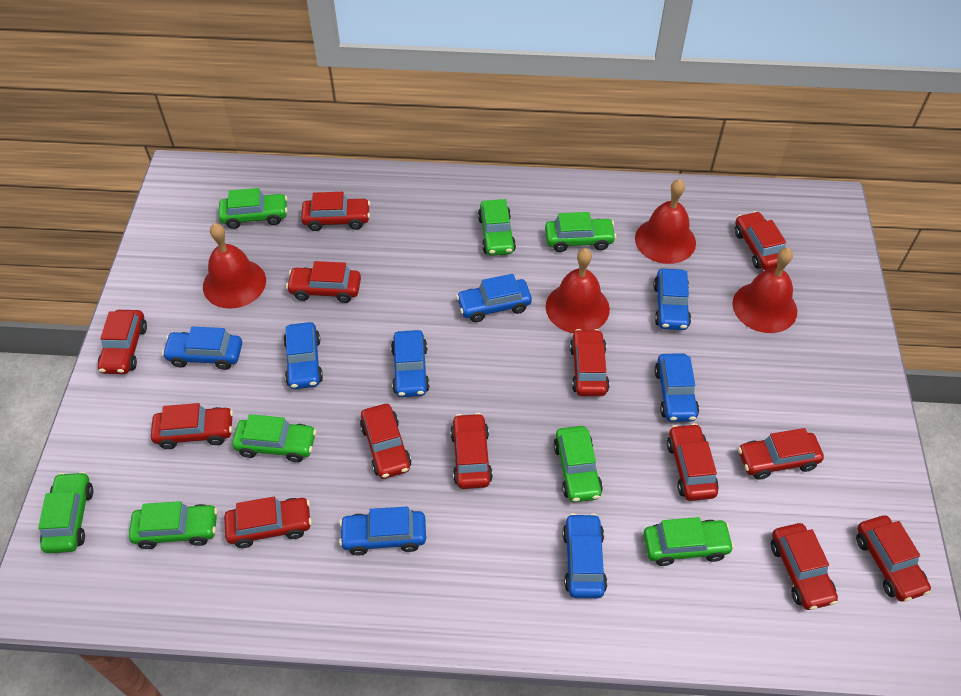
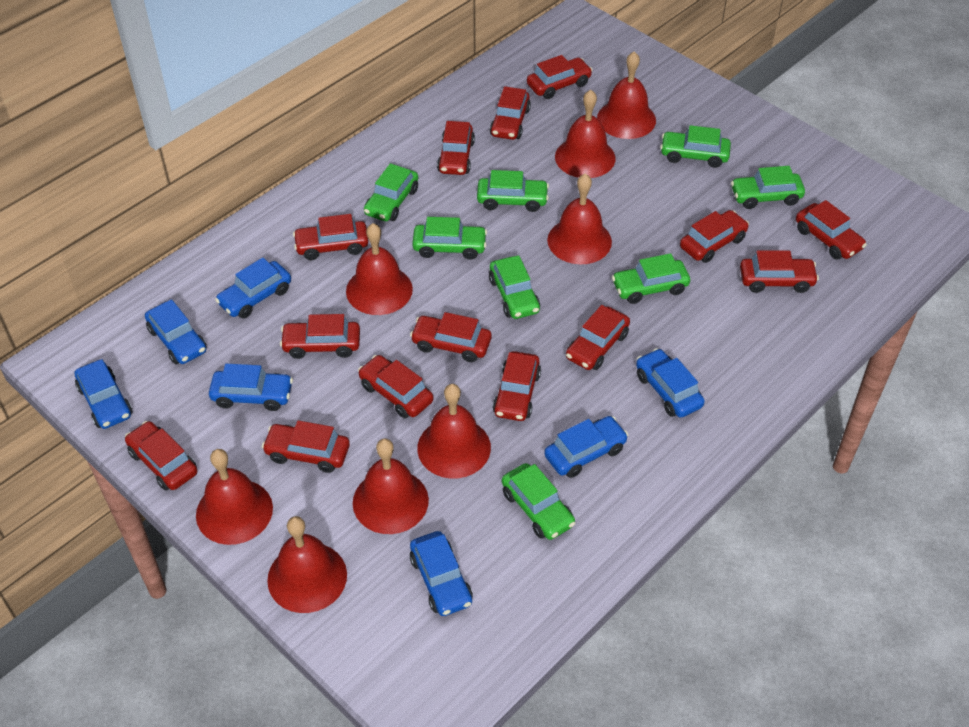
blue car: [162,326,242,370] [283,322,323,389] [339,506,426,555] [391,330,430,397] [456,274,532,322] [562,513,607,598] [653,269,691,330] [654,353,699,422] = 8 -> [75,359,132,429] [145,299,207,364] [209,364,293,411] [215,258,291,318] [410,531,473,616] [544,416,628,478] [636,348,705,418] = 7
red bell: [203,223,266,309] [546,248,610,333] [635,179,696,264] [732,248,797,333] = 4 -> [196,449,273,545] [267,516,347,613] [346,223,413,315] [353,438,429,534] [417,384,491,479] [547,174,612,264] [555,90,616,178] [597,51,656,139] = 8
red car: [98,310,147,374] [151,403,233,449] [224,497,312,548] [286,261,361,303] [301,192,370,231] [360,404,411,479] [450,413,493,489] [570,329,610,396] [667,423,719,501] [735,211,786,270] [738,428,824,480] [771,523,838,610] [856,515,931,602] = 13 -> [125,421,197,491] [262,420,350,473] [280,314,360,359] [293,214,369,260] [358,355,434,418] [410,312,491,362] [437,121,475,175] [490,86,531,140] [493,351,541,421] [527,55,593,99] [566,305,630,370] [680,210,749,263] [740,250,819,293] [796,200,867,260] = 14

